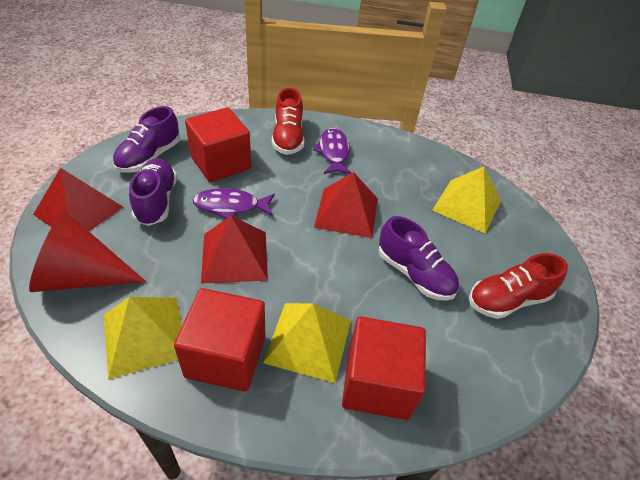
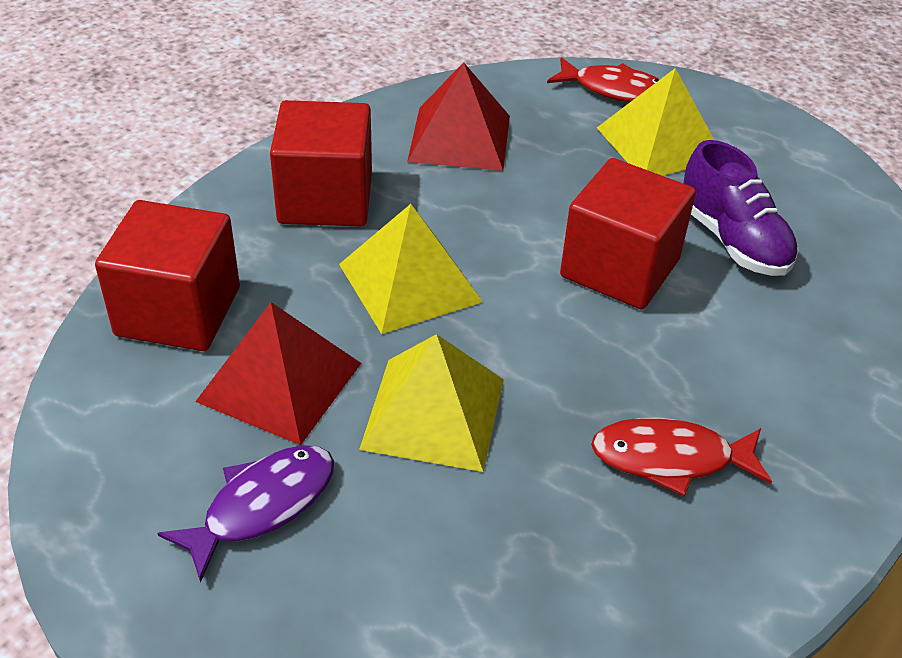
purple fish: [193,188,275,219] [313,128,351,174] = 2 -> [157,445,334,583] = 1
purple shoe: [113,106,180,173] [129,158,177,226] [378,216,459,301] = 3 -> [683,140,798,276] = 1
red cone: [29,211,146,292] = 1 -> none = 0
red fish: none = 0 -> [547,57,660,103] [591,418,772,496] = 2
red pyramid: [33,168,123,231] [201,216,268,284] [314,172,378,238] = 3 -> [195,302,361,445] [407,62,510,171] = 2
red shoe: [272,88,304,155] [469,253,568,319] = 2 -> none = 0

